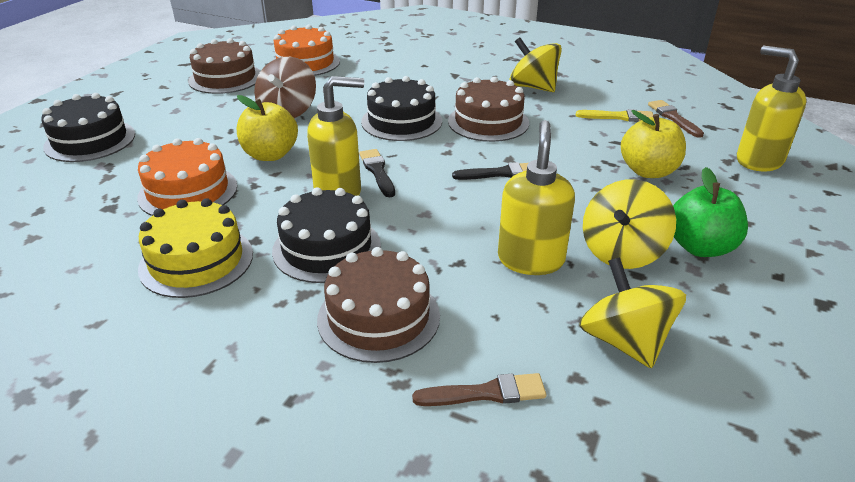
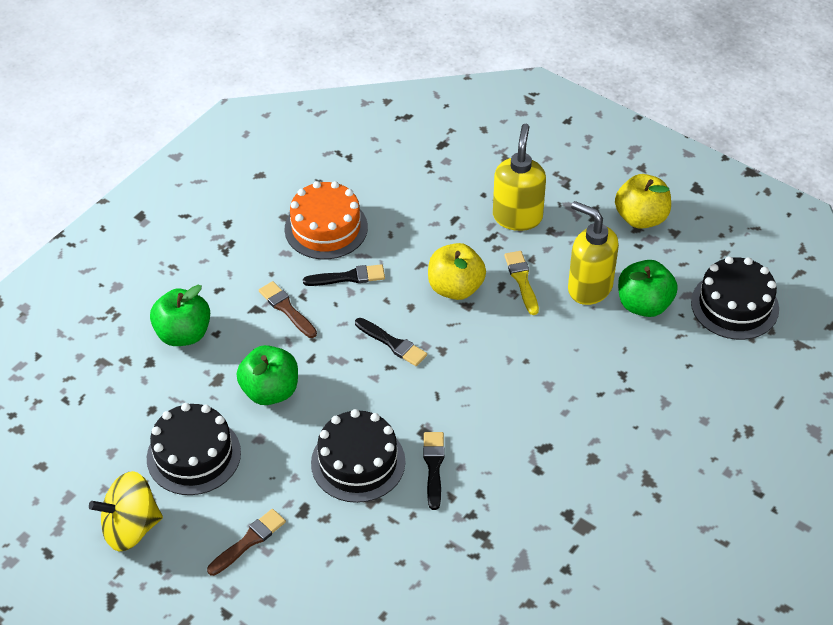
black brush: [359,149,395,197] [452,162,528,180] = 2 -> [303,264,385,286] [355,318,427,366] [423,432,445,510] = 3
brown cake: [188,38,260,94] [317,247,440,363] [448,77,529,142] = 3 -> none = 0
brown spinning top: [254,57,316,118] = 1 -> none = 0
green apple: [673,167,748,257] = 1 -> [150,285,210,346] [237,345,298,405] [618,260,678,317] = 3
orange cake: [137,138,237,216] [272,25,340,76] = 2 -> [284,181,368,259] = 1
yellow cake: [138,198,253,298] = 1 -> none = 0
yellow soap dispenser: [307,76,364,196] [498,120,575,275] [737,46,806,171] = 3 -> [493,124,546,231] [568,201,619,305] = 2
yellow spinning top: [510,37,562,92] [579,257,686,368] [583,179,676,269] = 3 -> [89,471,163,551] = 1

